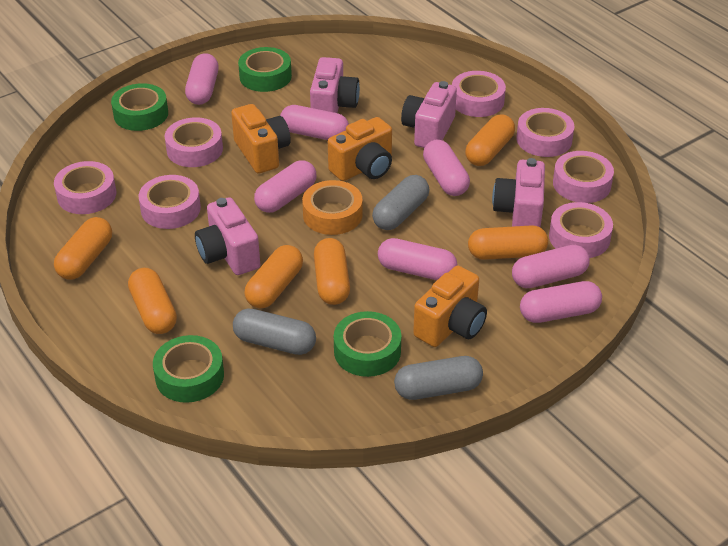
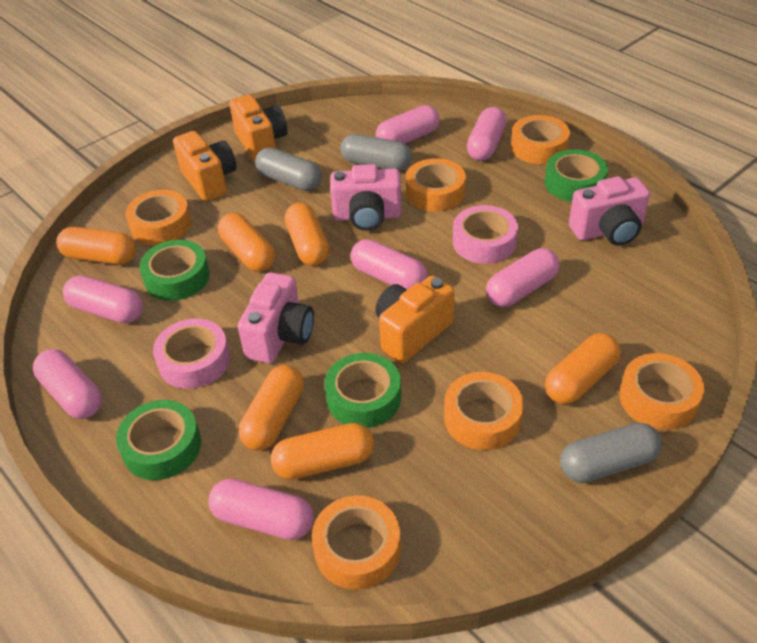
orange tape: [302,180,363,235] = 1 -> [125,190,191,245] [312,496,401,590] [406,158,466,212] [444,372,524,450] [511,115,570,164] [619,353,704,430] = 6
pink camera: [195,197,260,275] [310,57,360,113] [401,81,457,148] [492,158,545,227] = 4 -> [238,272,314,363] [330,164,402,231] [569,176,650,246] = 3
pink tape: [54,161,116,214] [139,175,201,229] [165,117,223,167] [452,71,506,117] [516,108,574,157] [549,202,613,258] [553,151,614,203] = 7 -> [153,319,230,389] [453,205,518,264] = 2

